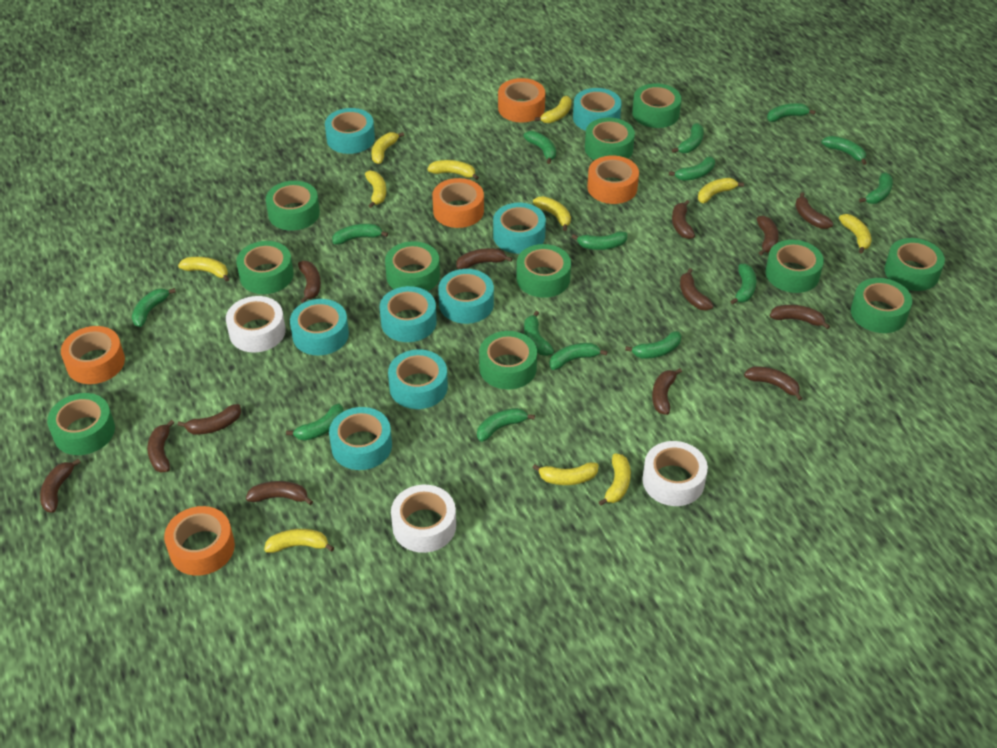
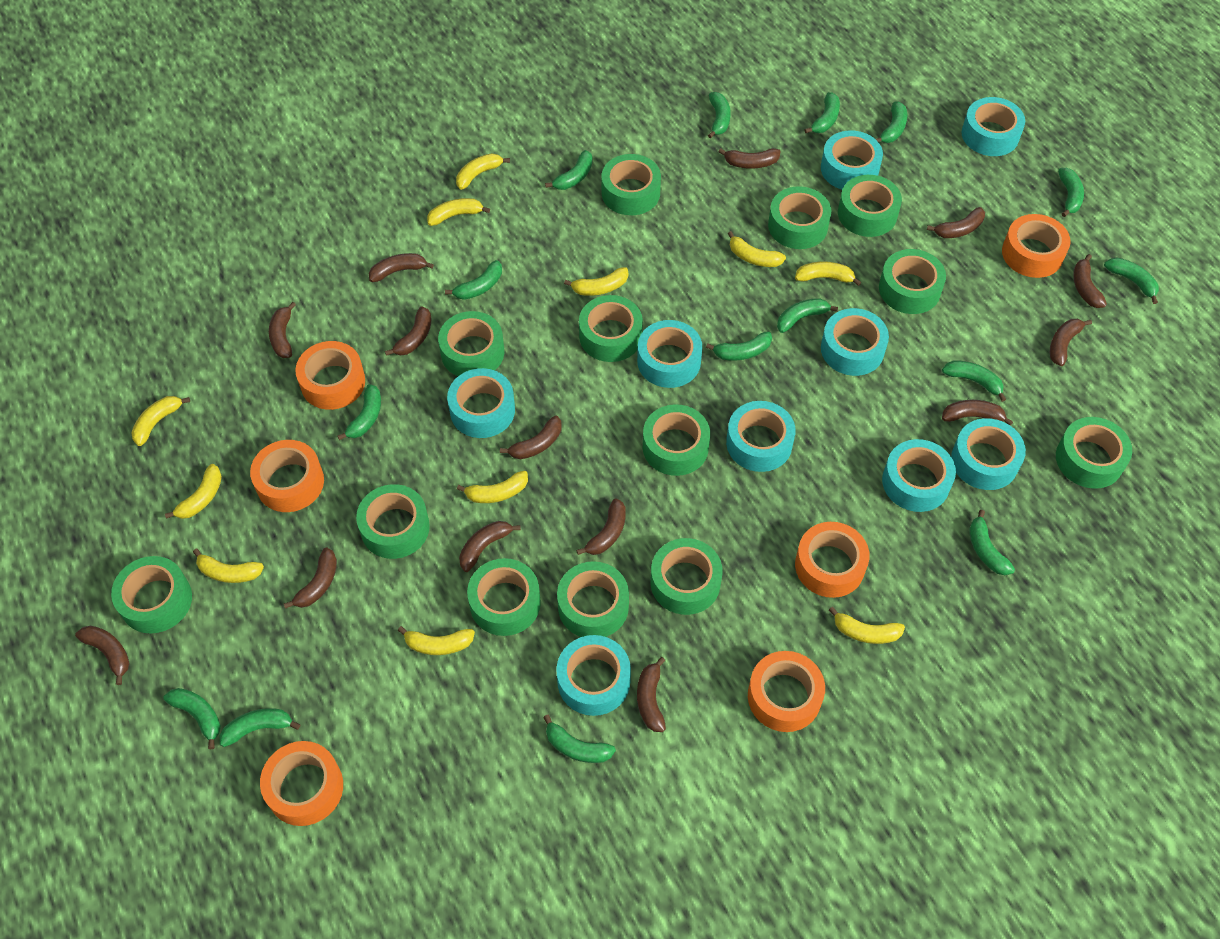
brown banana: [40,459,81,513] [147,420,174,473] [178,404,241,434] [246,481,313,505] [298,261,321,303] [456,248,513,269] [652,368,682,415] [672,200,695,239] [680,268,713,310] [744,366,802,401] [757,216,779,255] [770,305,830,329] [795,192,833,229] = 13 -> [75,626,130,685] [269,302,296,358] [284,548,337,609] [369,253,434,282] [385,306,431,356] [459,521,521,572] [500,416,561,459] [576,498,626,555] [637,657,666,732] [718,148,781,169] [927,207,985,238] [942,400,1013,426] [1050,319,1092,366] [1073,254,1107,308] = 14
green tape: [47,393,115,455] [236,241,294,294] [266,181,320,231] [385,241,440,291] [479,331,537,389] [516,244,571,298] [585,118,635,160] [632,83,681,128] [765,240,824,293] [851,278,912,333] [884,238,945,291] = 11 -> [111,556,192,633] [356,484,430,559] [438,311,504,376] [467,558,541,636] [557,561,629,637] [579,295,643,362] [601,154,661,215] [643,404,710,476] [651,538,723,615] [768,186,831,249] [838,175,902,237] [879,249,946,314] [1056,417,1132,489] = 13
orange tape: [61,326,125,384] [164,506,235,576] [432,178,484,228] [498,78,545,122] [587,156,639,204] = 5 -> [250,440,324,512] [260,741,343,826] [295,341,365,410] [748,651,825,732] [795,522,870,598] [1002,214,1071,278] = 6
turquoise tape: [290,299,349,355] [325,108,375,154] [329,407,392,470] [380,286,437,342] [388,350,448,409] [438,269,494,324] [493,203,546,254] [573,88,622,131] = 8 -> [447,368,515,438] [556,635,631,716] [637,320,702,388] [726,401,796,472] [821,130,883,190] [821,308,889,376] [882,439,956,512] [951,418,1026,490] [962,97,1025,156] = 9
white tape: [226,296,286,352] [391,485,456,553] [642,441,708,506] = 3 -> none = 0

